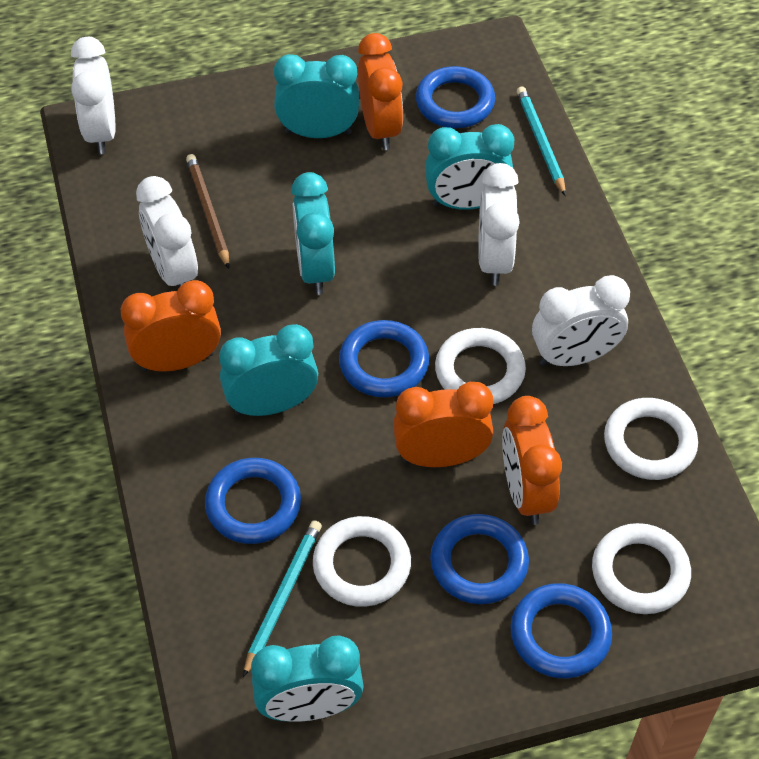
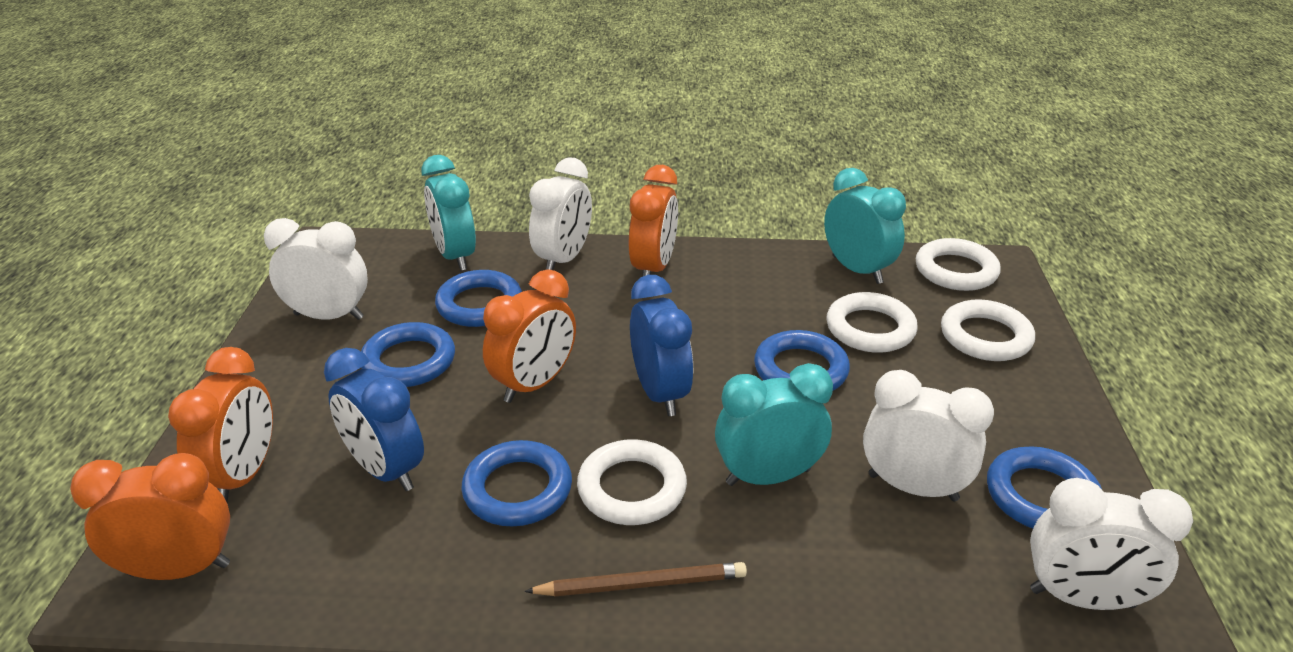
blue clock: none = 0 -> [324,348,424,491] [630,275,693,416] = 2
turquoise clock: [219,324,318,416] [251,635,364,722] [274,54,359,138] [291,172,335,295] [425,124,514,210] = 5 -> [421,155,476,271] [715,363,833,486] [824,168,906,284] = 3
turquoise pencil: [243,520,322,677] [517,87,566,196] = 2 -> none = 0

